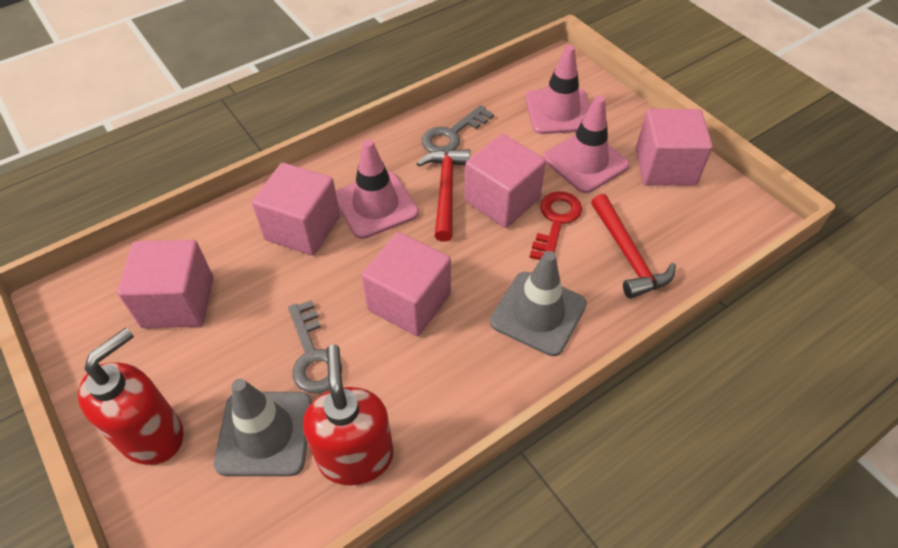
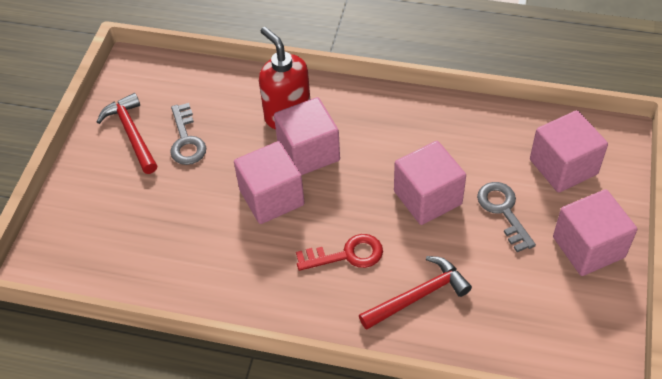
grey traffic cone: [214,379,312,476] [490,251,587,356] = 2 -> none = 0
pink traffic cone: [336,139,419,239] [525,45,590,134] [543,95,630,193] = 3 -> none = 0
red soap dispenser: [78,328,184,465] [303,345,393,485] = 2 -> [259,27,310,130] = 1

